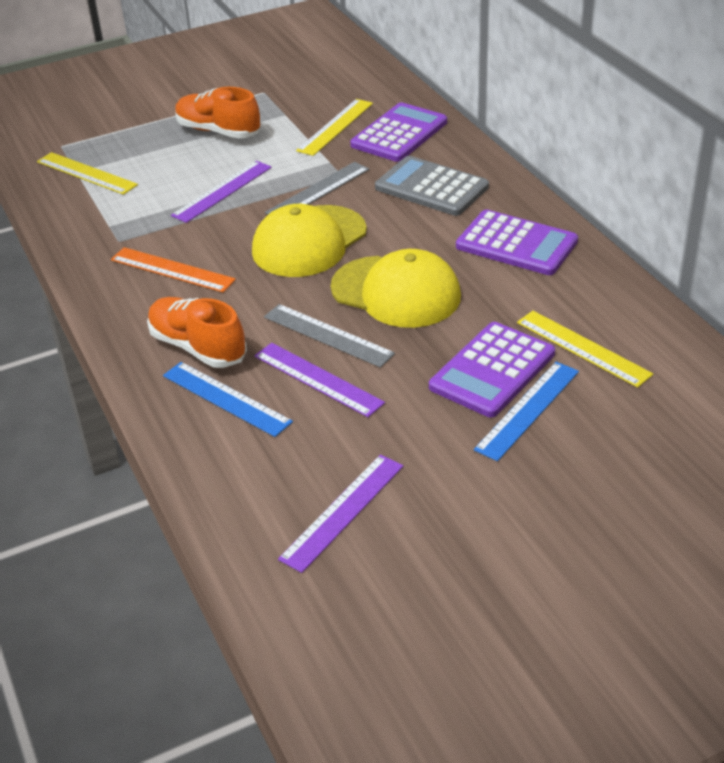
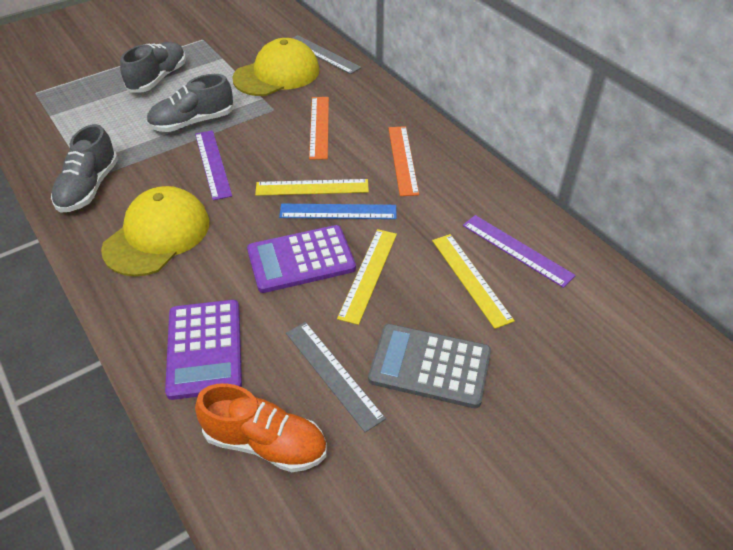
blue ruler: [163,362,293,437] [474,362,579,461] = 2 -> [279,204,397,219] = 1
grey shoe: none = 0 -> [51,124,118,213] [120,42,186,93] [146,74,233,132] = 3
orange ruler: [111,247,236,292] = 1 -> [309,97,329,160] [388,126,419,196] = 2
orange shoe: [147,297,247,368] [175,87,260,138] = 2 -> [195,383,327,472] = 1
purple calculator: [350,102,447,162] [429,322,555,418] [456,210,578,275] = 3 -> [165,300,242,400] [247,225,356,293] = 2
purple ruler: [171,161,272,223] [254,343,385,417] [278,454,403,573] = 3 -> [195,130,232,200] [463,215,576,288] = 2

